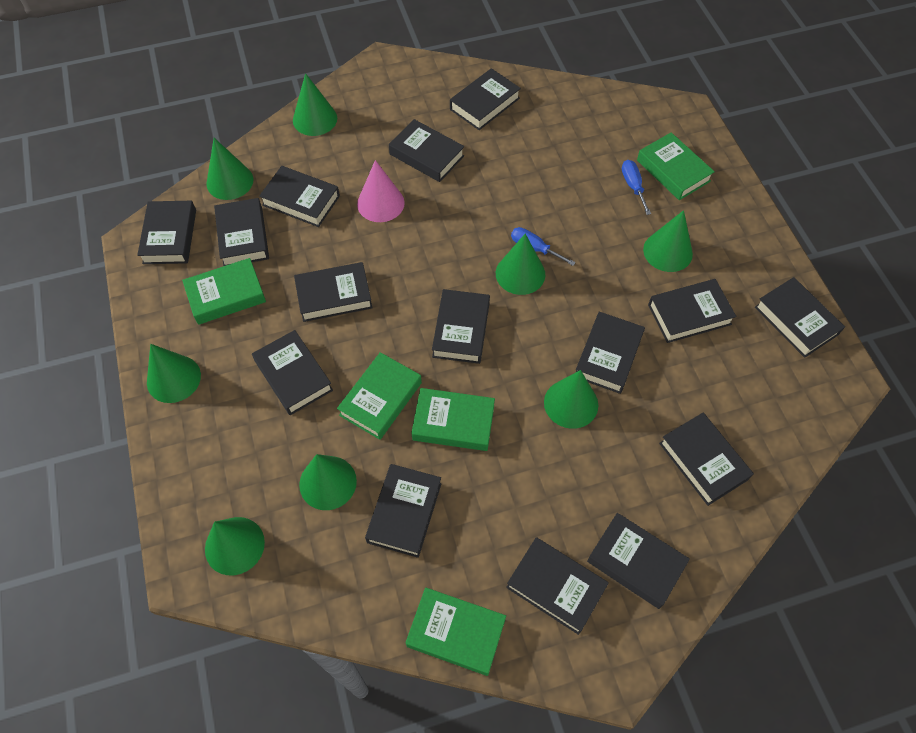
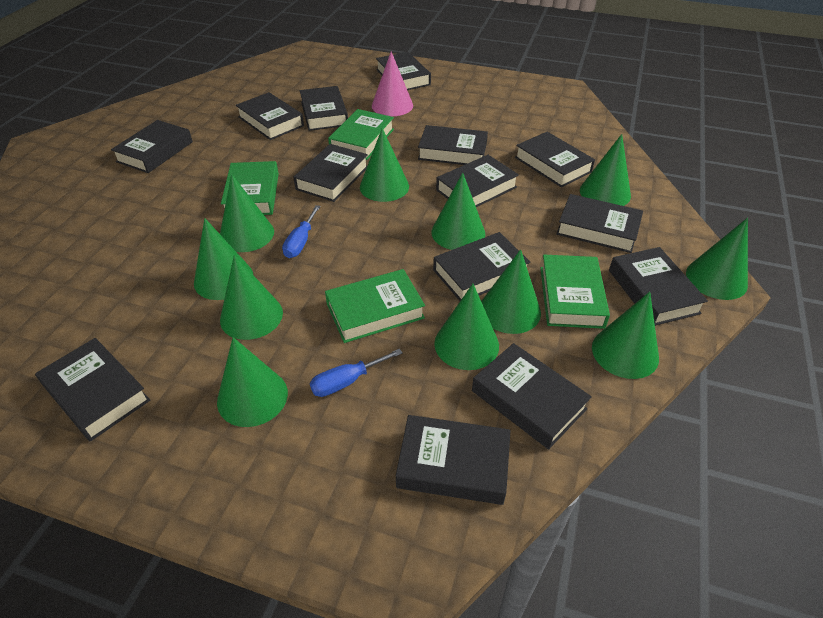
black book: [137,201,196,264] [214,198,269,266] [252,330,333,415] [259,166,340,227] [294,262,373,322] [365,464,442,558] [389,119,464,182] [432,289,490,364] [450,68,521,130] [506,537,609,635] [575,312,645,394] [587,513,690,609] [648,279,736,343] [659,413,754,506] [755,277,845,358] = 15 -> [35,338,150,441] [111,120,193,173] [236,92,304,140] [293,144,368,202] [300,86,348,131] [376,52,431,90] [396,415,511,505] [418,125,488,165] [433,232,530,301] [436,155,519,207] [472,343,592,449] [515,132,595,187] [556,194,643,253] [609,247,708,326] = 14
green book: [182,258,266,325] [337,352,422,440] [405,587,506,676] [411,388,495,451] [637,132,715,200] = 5 -> [221,161,279,215] [325,269,425,343] [328,109,394,160] [540,255,610,329] = 4
green cone: [147,344,201,403] [205,517,265,575] [206,138,254,200] [293,73,337,136] [299,454,357,510] [496,234,545,295] [544,370,598,429] [643,210,693,272] = 8 -> [194,218,253,300] [217,337,288,427] [220,174,274,252] [220,255,283,340] [360,128,409,202] [432,173,485,250] [434,284,499,370] [481,249,541,334] [580,134,631,206] [592,292,659,379] [686,218,748,300] = 11

